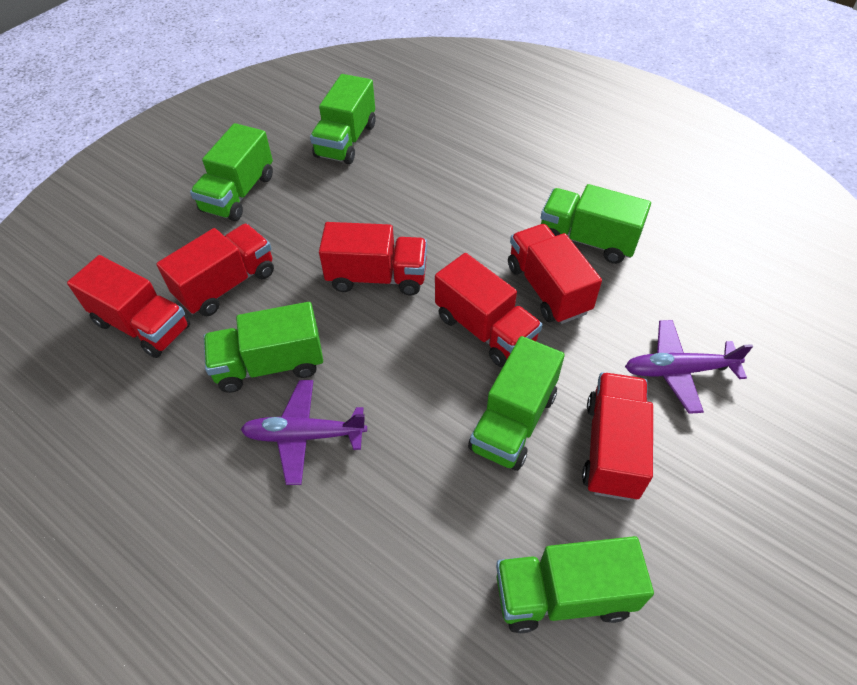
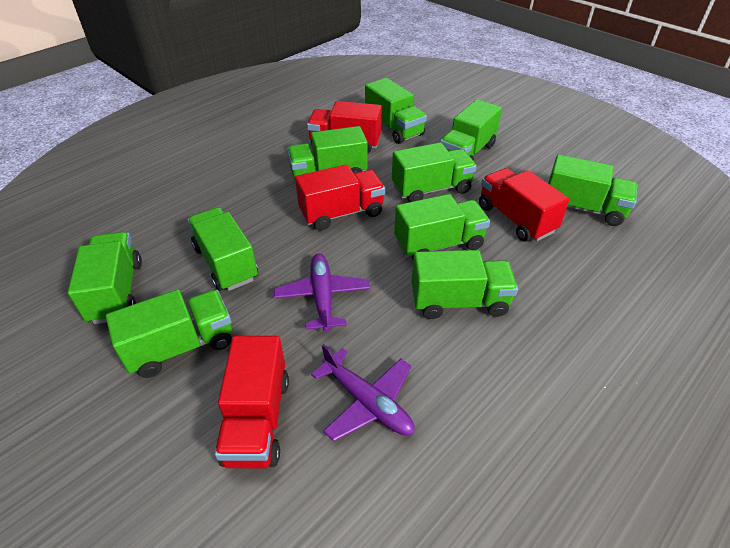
green truck: [190,123,273,221] [204,302,323,393] [310,74,375,164] [468,336,565,471] [496,536,654,633] [541,184,651,264] = 6 -> [68,232,142,324] [106,289,232,378] [188,207,258,291] [287,126,368,179] [365,78,427,144] [392,142,477,202] [394,194,490,259] [411,250,518,319] [440,99,502,161] [548,155,637,226] = 10
red truck: [67,255,190,358] [156,224,274,317] [319,222,427,295] [435,253,542,367] [508,224,602,324] [582,372,653,501] = 6 -> [215,336,289,468] [295,164,385,231] [307,101,382,153] [479,168,570,242] = 4

